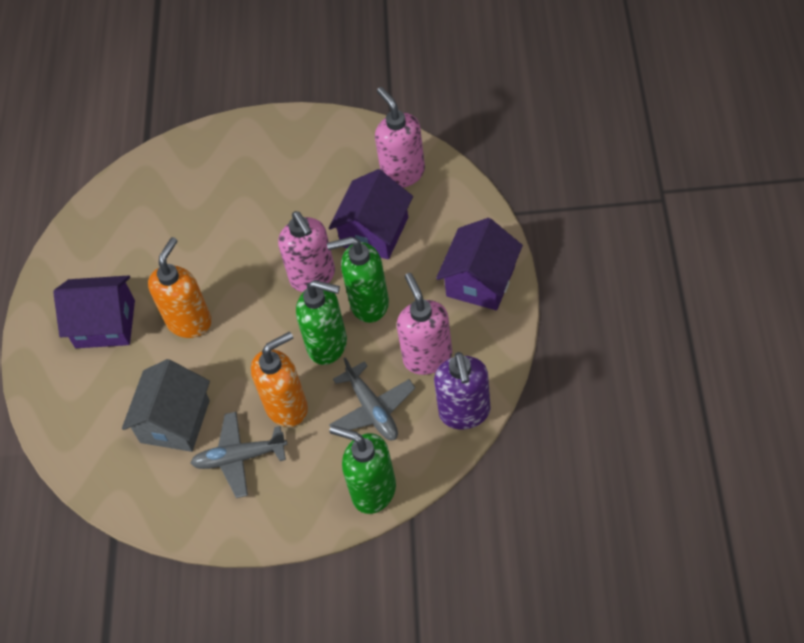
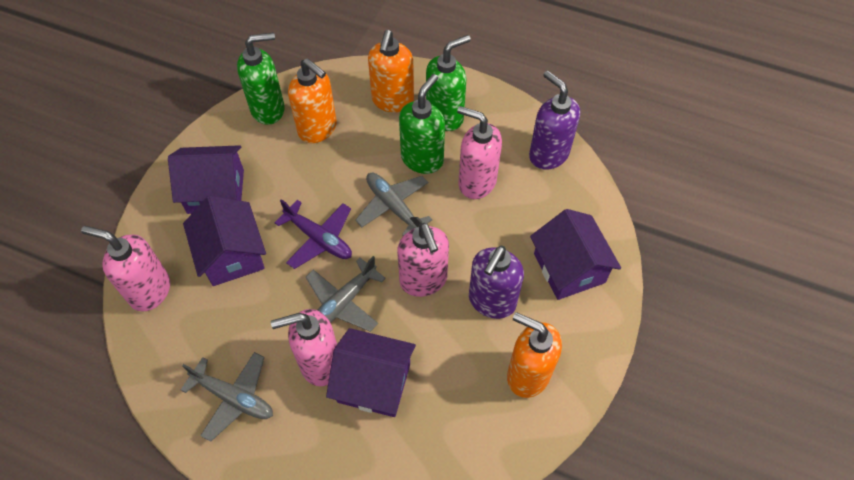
grey house: [122,359,210,452] = 1 -> none = 0
grey plane: [191,412,287,498] [329,357,415,440] = 2 -> [181,352,273,442] [306,256,386,332] [355,172,433,236] = 3
orange soap dispenser: [148,237,212,338] [251,332,308,427] = 2 -> [288,58,337,143] [368,30,414,113] [507,312,562,398] = 3
pink soap dispenser: [278,211,335,292] [375,87,425,188] [397,273,452,375] = 3 -> [81,226,170,312] [271,309,337,386] [397,223,449,297] [457,106,502,199] = 4
purple house: [53,275,135,348] [329,169,413,259] [436,218,523,310] = 3 -> [168,145,244,214] [183,196,266,286] [326,328,416,417] [530,209,621,300] = 4
purple plane: none = 0 -> [275,199,352,269] = 1
purple soap dispenser: [434,352,491,430] = 1 -> [469,246,524,319] [529,71,580,170] = 2

